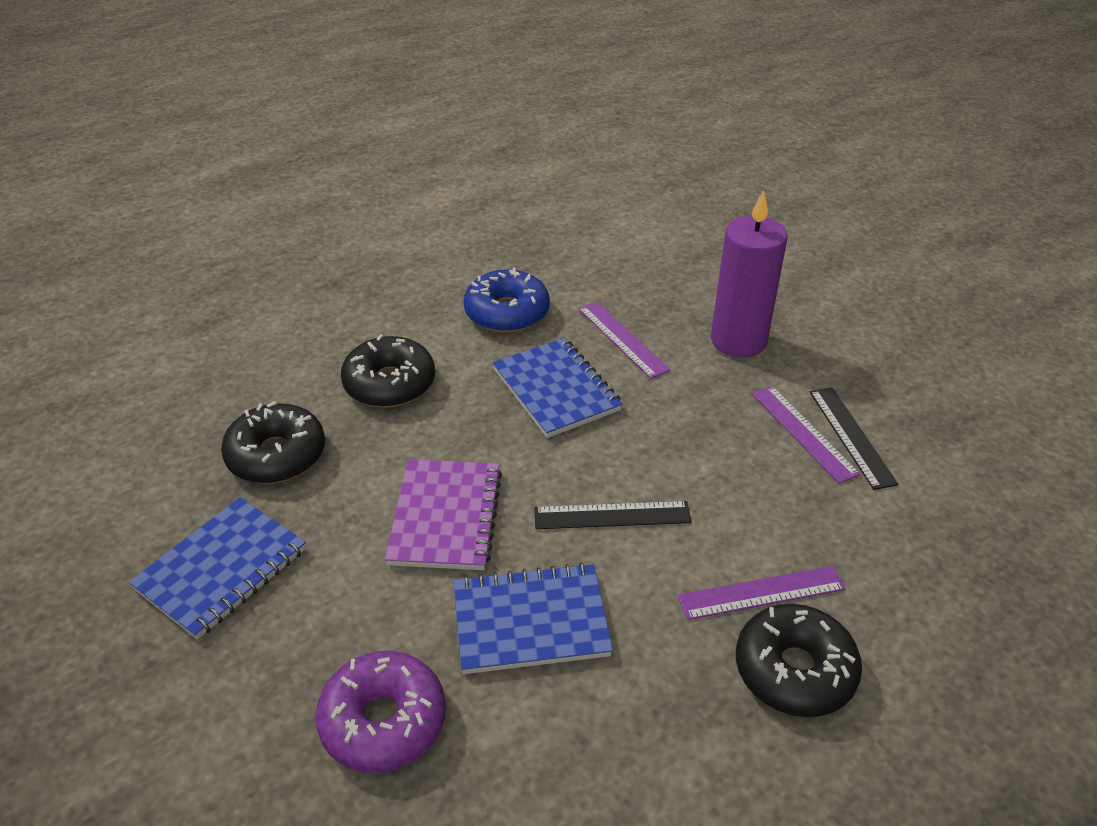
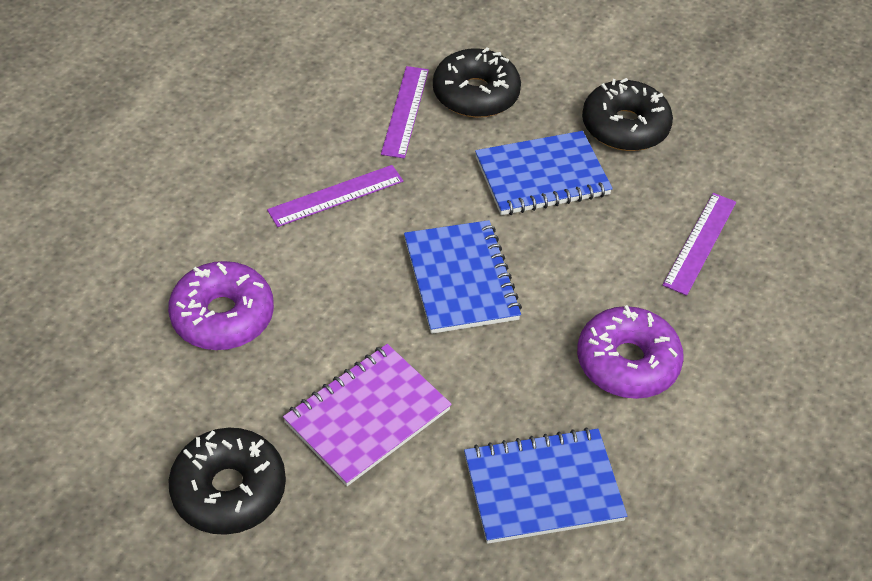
black ruler: [534,501,691,529] [810,387,898,490] = 2 -> none = 0
blue donut: [464,267,550,333] = 1 -> none = 0
purple candle: [711,190,787,358] = 1 -> none = 0
purple donut: [315,651,446,773] = 1 -> [168,261,274,350] [577,305,684,399] = 2

